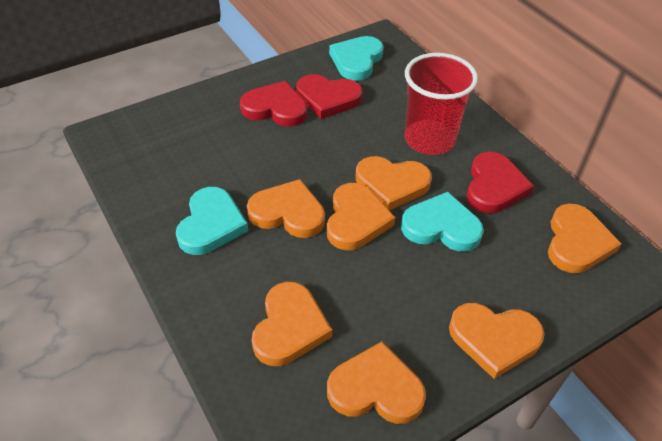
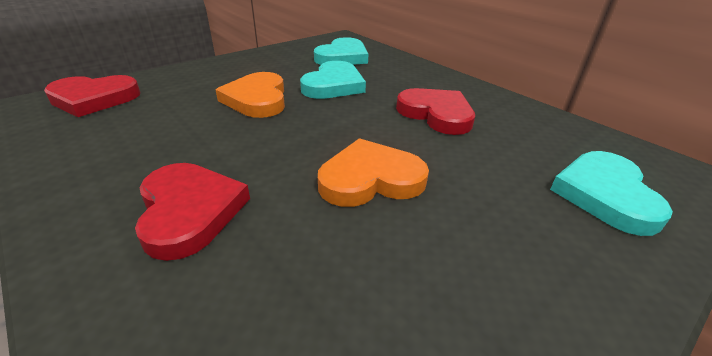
orange heart: [247,179,325,238] [252,282,332,366] [327,183,395,250] [327,342,426,424] [356,156,432,211] [449,303,545,379] [548,204,621,273] = 7 -> [216,72,285,118] [318,138,429,207] = 2
red cup: [405,53,478,155] = 1 -> none = 0

